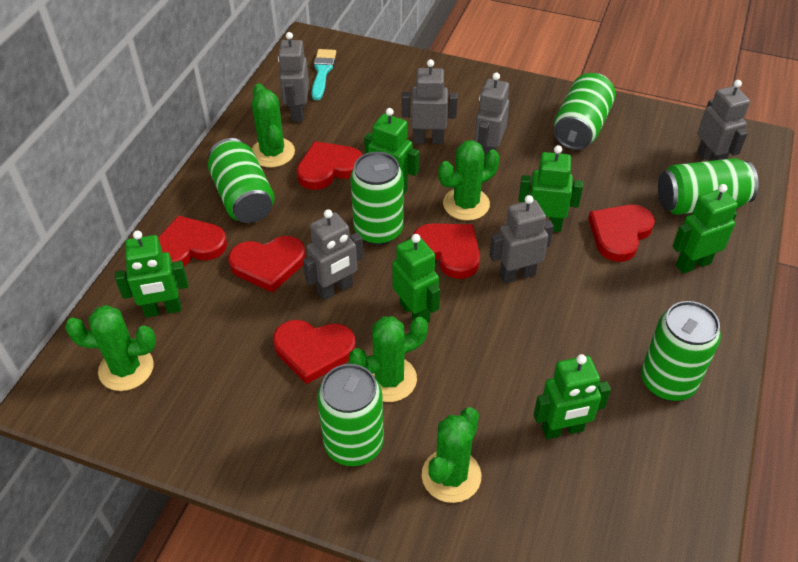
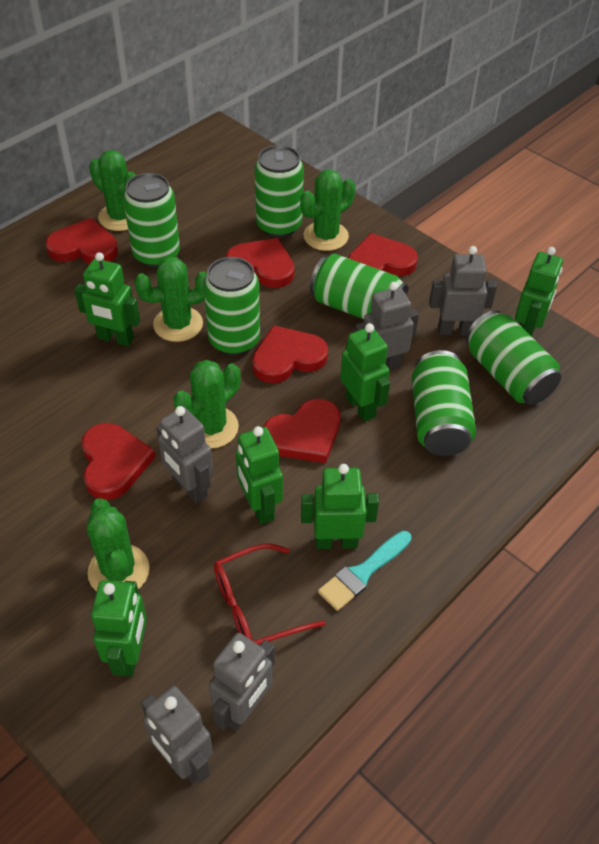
grey robot: [278,32,309,122] [303,209,364,301] [402,59,458,144] [474,72,509,162] [489,195,554,284] [697,80,750,161] = 6 -> [141,686,213,783] [156,406,213,503] [209,633,275,731] [355,282,419,369] [429,246,497,335] = 5
red glasses: none = 0 -> [214,544,326,645] = 1

